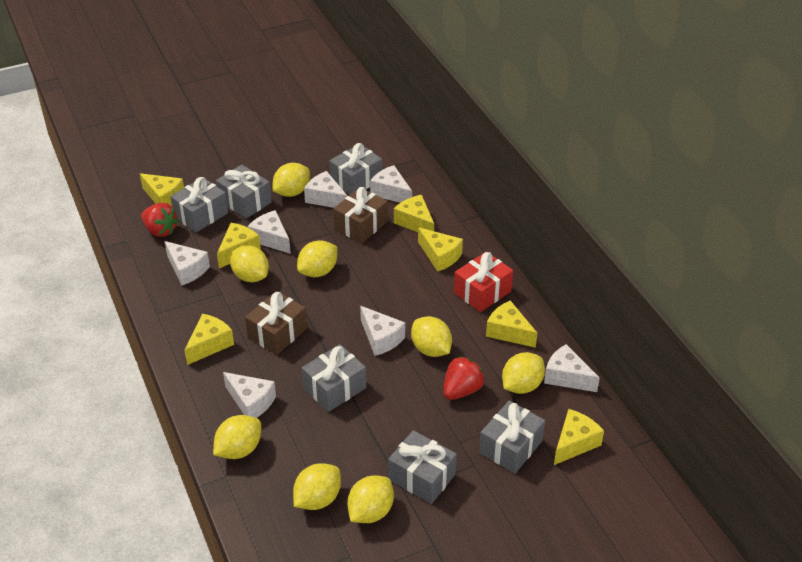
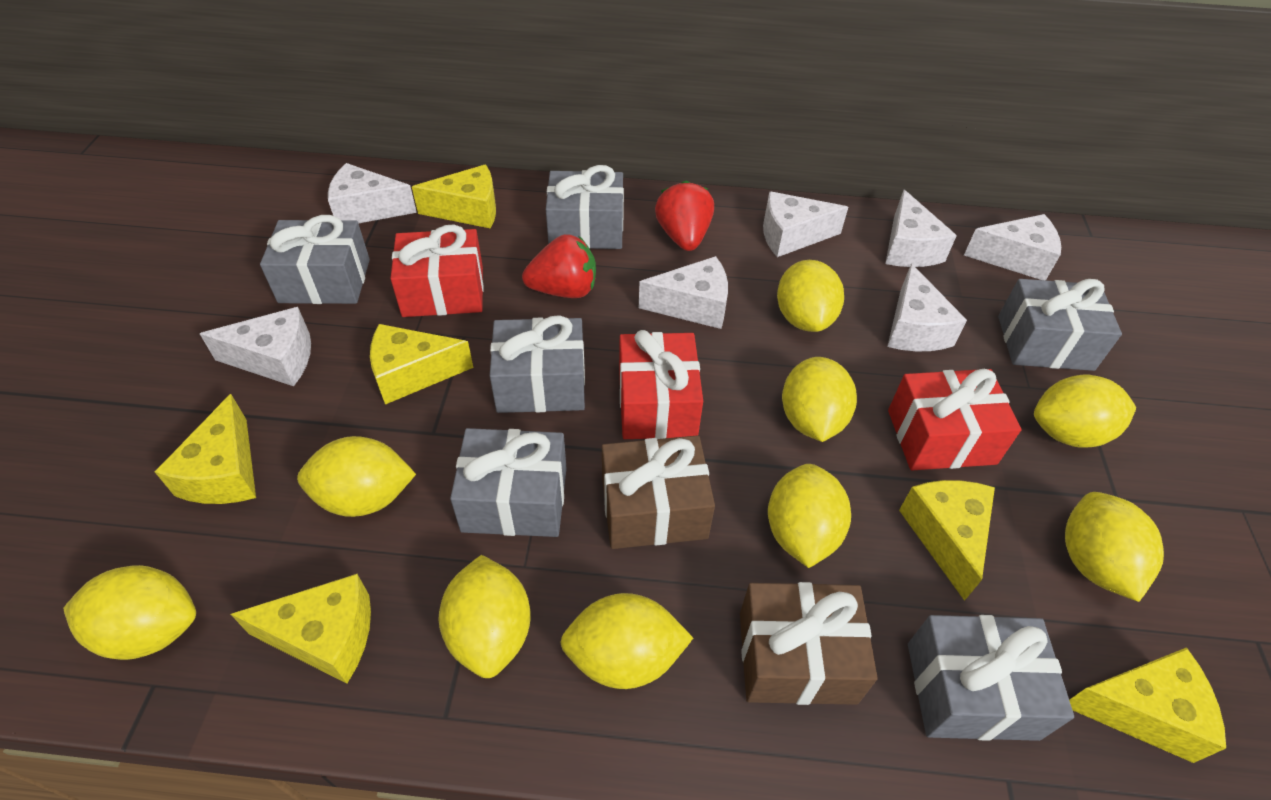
red gift: [454,251,513,312] = 1 -> [390,225,484,317] [619,330,703,439] [888,369,1022,470] = 3
yellow cheese: [140,173,184,206] [184,314,234,365] [217,223,261,268] [394,195,434,232] [418,228,463,272] [486,300,537,348] [554,409,604,465] = 7 -> [155,394,256,504] [231,574,371,683] [370,324,473,405] [412,165,496,229] [899,480,995,601] [1069,647,1226,763] = 6
yellow lemon: [213,415,261,459] [230,245,269,282] [272,163,310,197] [293,463,341,510] [297,240,337,277] [347,475,394,523] [411,316,452,357] [502,352,545,394] = 8 -> [63,565,196,660] [297,436,416,517] [439,555,531,678] [560,593,693,689] [768,464,851,568] [777,260,844,332] [782,357,857,442] [1034,374,1136,448] [1065,492,1164,602] = 9

